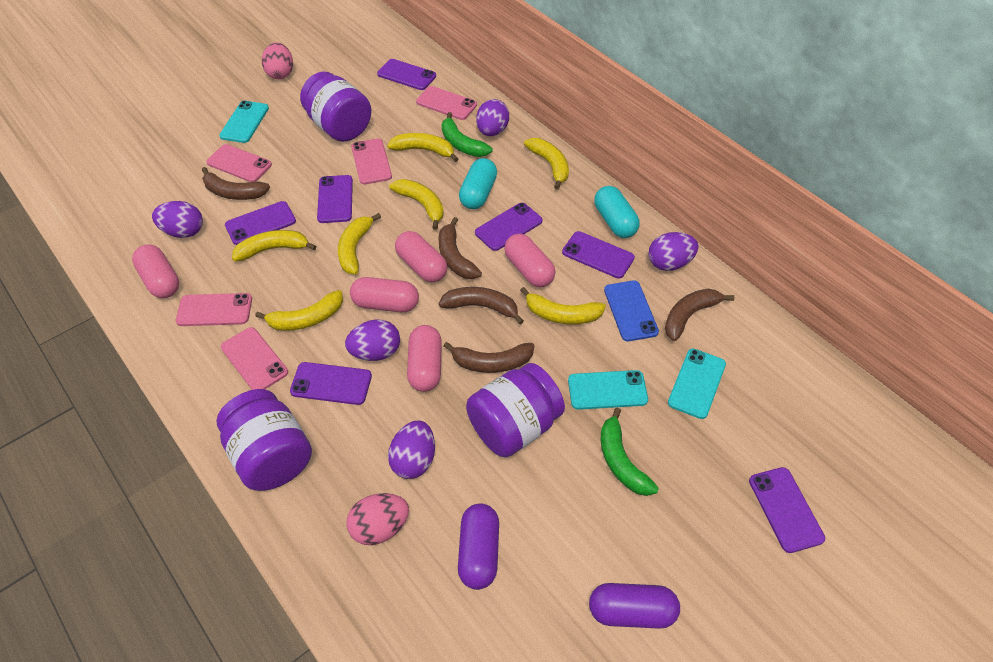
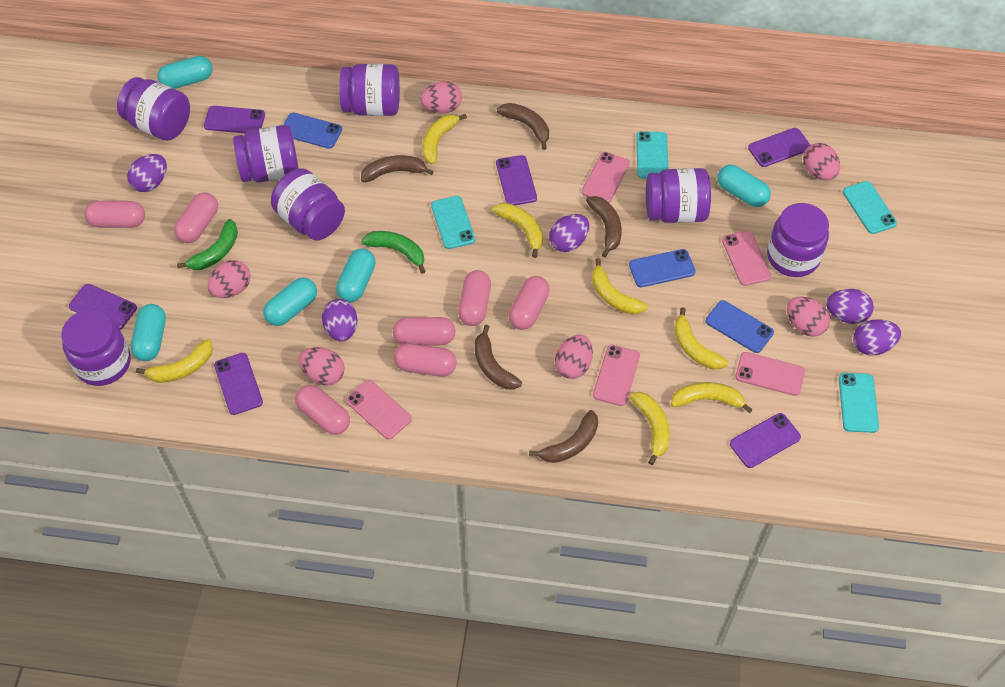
blue phone: [604,280,659,341] = 1 -> [283,113,342,149] [629,249,696,287] [706,300,774,353] = 3
pink capsule: [132,244,179,298] [350,277,419,312] [395,231,447,283] [407,325,442,392] [504,234,556,287] = 5 -> [84,201,145,228] [174,192,218,243] [295,385,350,435] [393,317,455,346] [394,343,457,376] [458,270,491,326] [508,276,550,330] = 7
pink egg: [262,42,293,79] [346,493,409,545] = 2 -> [207,260,251,298] [299,347,344,385] [420,81,462,113] [555,335,593,379] [786,296,830,337] [803,143,840,180] = 6
purple capsule: [458,503,499,590] [589,583,680,629] = 2 -> none = 0
purple jar: [217,389,312,491] [300,72,372,142] [466,363,565,458] = 3 -> [61,310,131,386] [117,77,190,141] [233,125,299,182] [271,168,345,241] [339,64,400,116] [646,168,711,223] [767,203,829,277] = 7
purple phone: [225,201,296,245] [290,362,372,405] [317,175,353,223] [377,59,436,90] [475,203,543,251] [562,231,635,279] [749,467,825,553] = 7 -> [69,284,137,330] [204,106,265,133] [214,353,263,415] [496,155,537,205] [730,413,801,468] [748,128,810,167] = 6
turquoise capsule: [459,158,497,209] [594,186,640,238] = 2 -> [131,304,166,361] [157,56,213,89] [263,278,317,326] [336,248,375,303] [717,165,771,207] = 5
turquoise phone: [219,101,269,143] [568,370,648,410] [668,349,726,419] = 3 -> [431,196,475,249] [636,131,669,179] [839,373,879,433] [843,181,897,234] = 4

